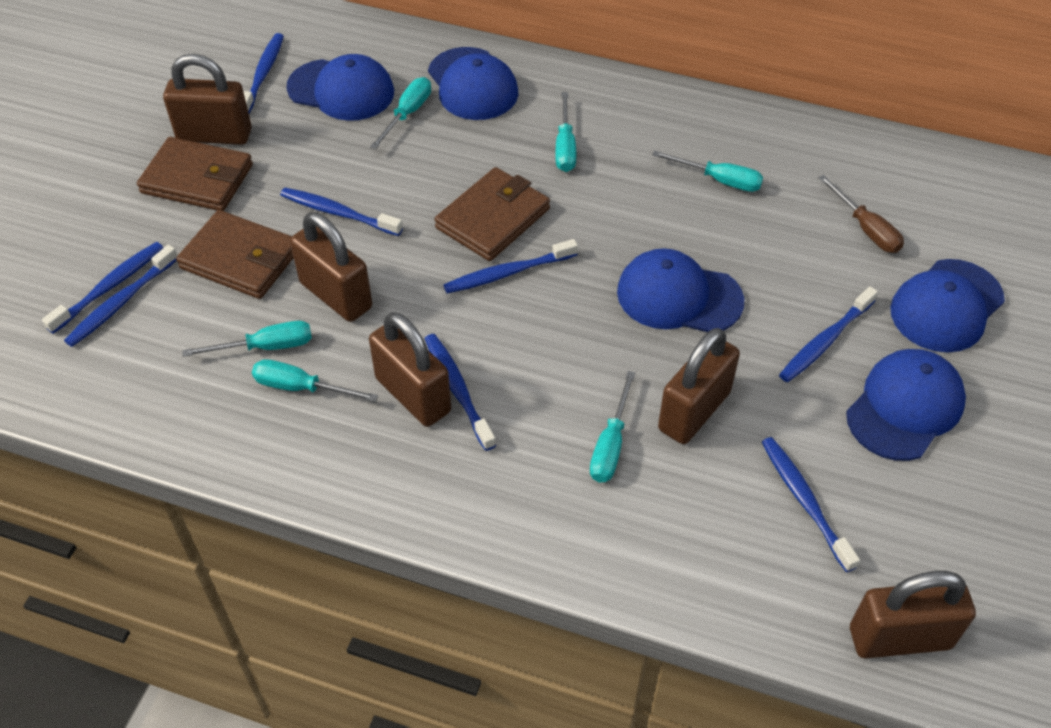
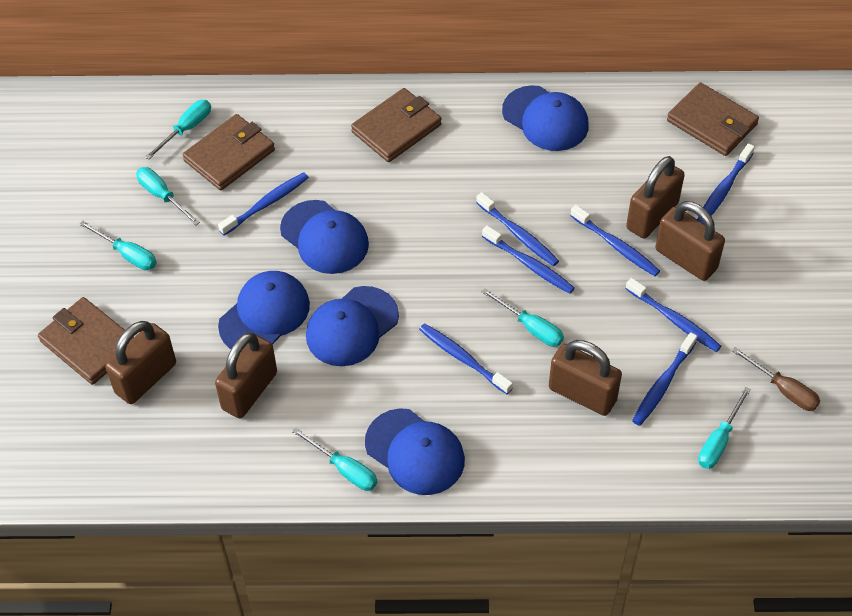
brown wallet: [137,137,253,211] [176,210,294,299] [435,167,550,261] = 3 -> [38,297,134,385] [183,114,275,190] [351,88,441,162] [667,82,759,156] = 4

